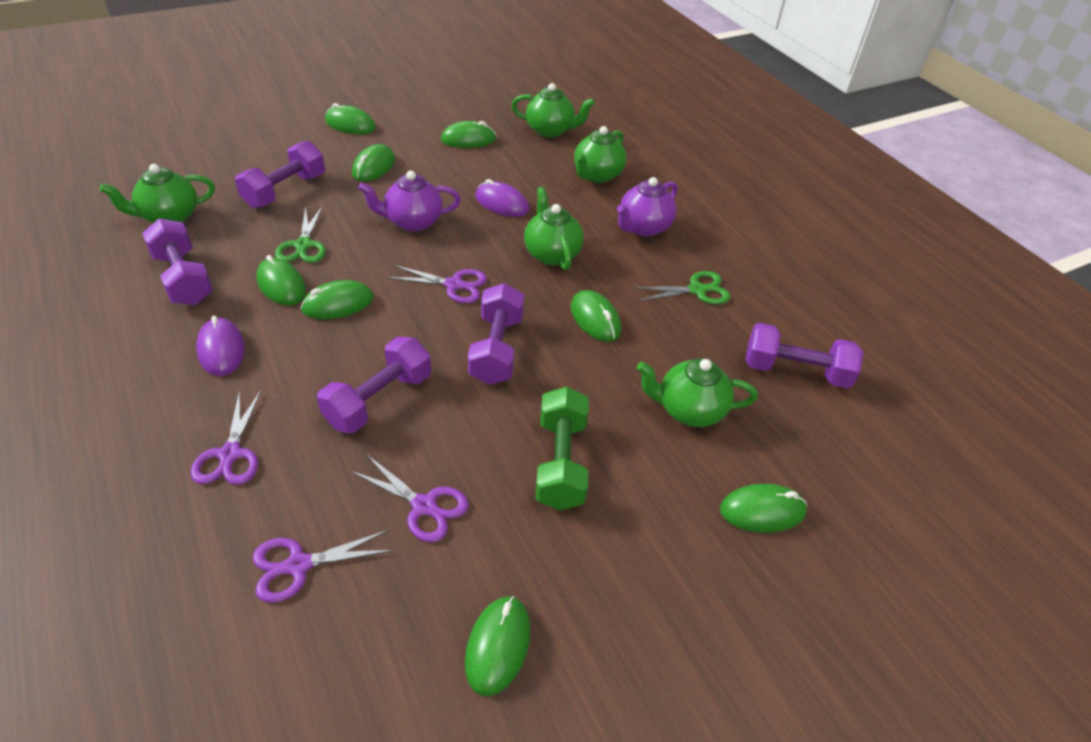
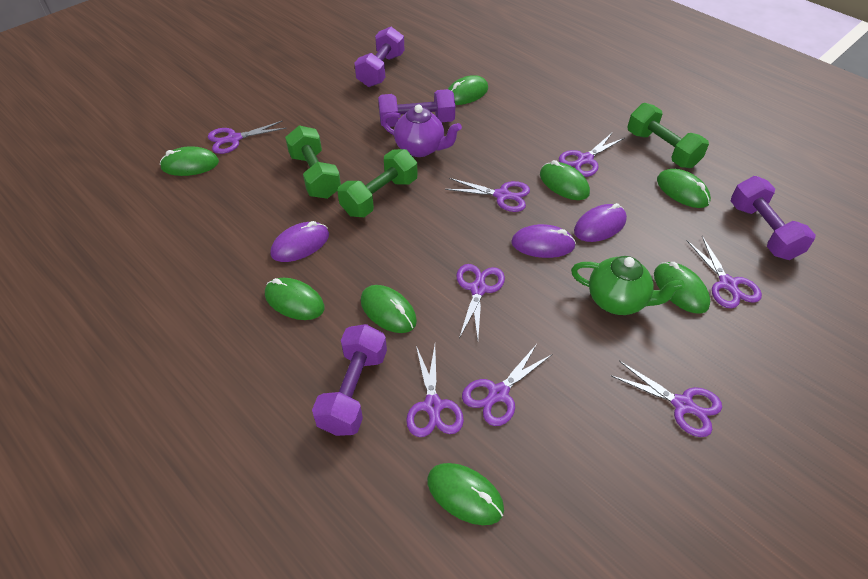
green dumbbell: [535,386,589,510] = 1 -> [285,125,341,199] [337,149,418,217] [628,103,709,168] = 3
green scissors: [275,206,326,263] [633,271,730,305] = 2 -> none = 0
green teapot: [100,164,215,223] [511,83,595,138] [524,187,584,270] [574,126,627,183] [637,358,757,427] = 5 -> [571,256,685,315] = 1
purple dumbbell: [142,218,213,305] [235,141,325,208] [317,336,431,433] [468,283,524,385] [746,323,864,388] = 5 -> [312,324,387,436] [354,27,404,87] [378,89,455,127] [731,176,816,260] = 4
purple mouse: [196,316,245,376] [475,179,529,217] = 2 -> [270,221,329,262] [511,224,576,258] [574,203,627,242] = 3
purple scissors: [190,390,262,485] [253,530,394,603] [351,455,469,542] [387,265,487,303] = 4 -> [208,121,286,154] [406,345,464,437] [445,178,530,212] [456,264,505,339] [462,344,553,426] [559,132,625,177] [610,361,722,437] [686,236,762,309] = 8
purple teapot: [358,171,461,232] [617,177,678,237] = 2 -> [382,105,462,157] = 1

